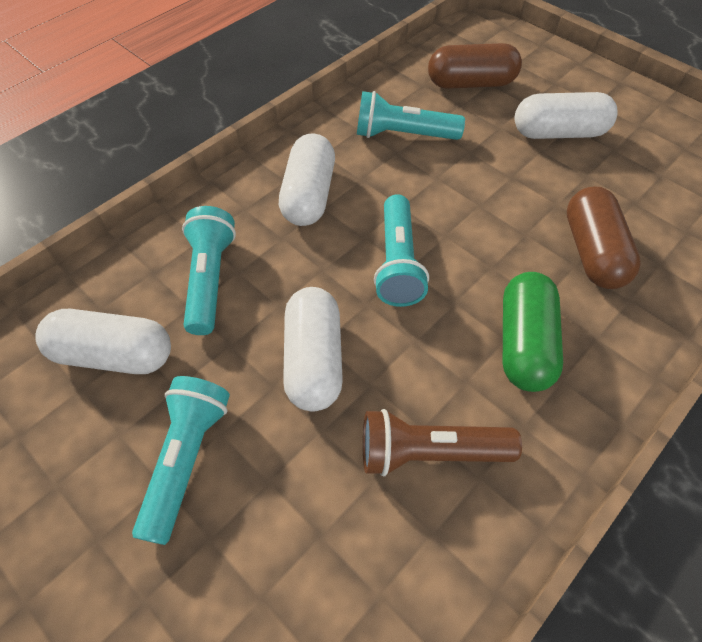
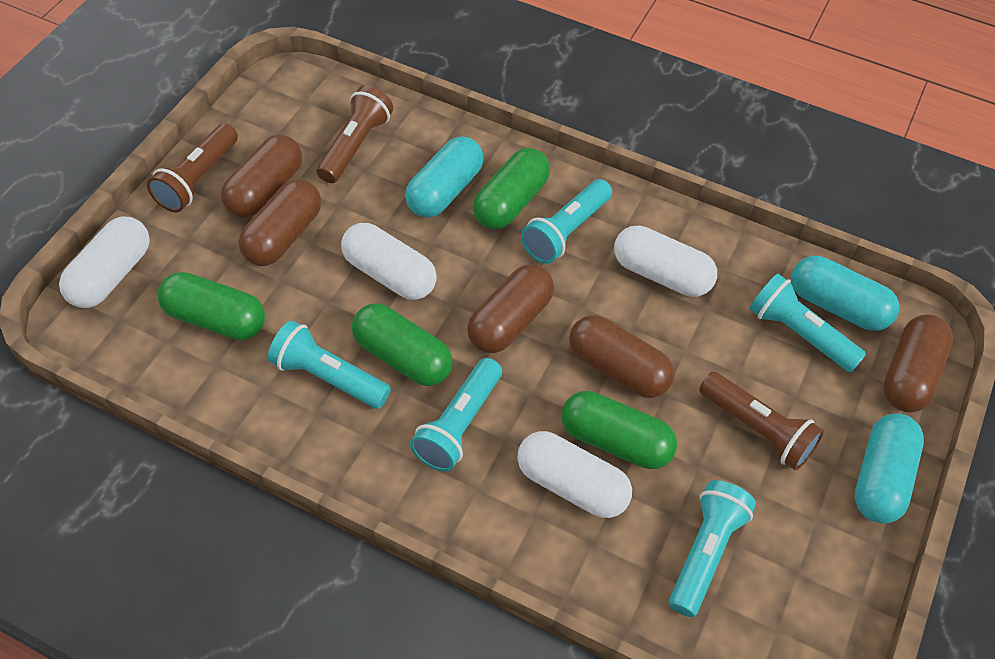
brown capsule: [428,43,522,89] [567,187,641,289] = 2 -> [221,134,302,218] [239,179,321,266] [467,264,554,353] [569,315,675,398] [883,315,953,412] = 5
brown flashlight: [363,409,522,476] = 1 -> [147,123,238,213] [317,85,393,183] [699,372,824,471] = 3
green capsule: [503,272,563,392] = 1 -> [157,272,265,340] [352,303,453,386] [473,148,550,229] [562,391,677,469] = 4
turquoise capsule: none = 0 -> [405,136,484,218] [792,256,899,331] [855,413,924,524] = 3
turquoise flashlight: [132,376,230,545] [182,206,236,335] [357,91,465,140] [374,194,429,307] = 4 -> [268,320,391,409] [410,358,502,472] [521,179,612,264] [669,480,756,617] [749,274,866,372] = 5

